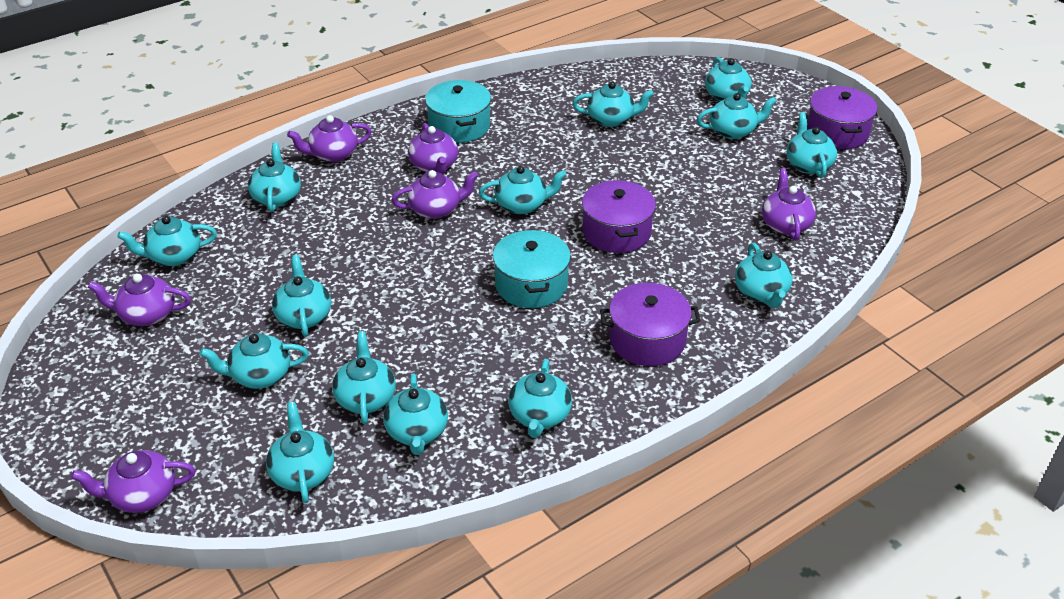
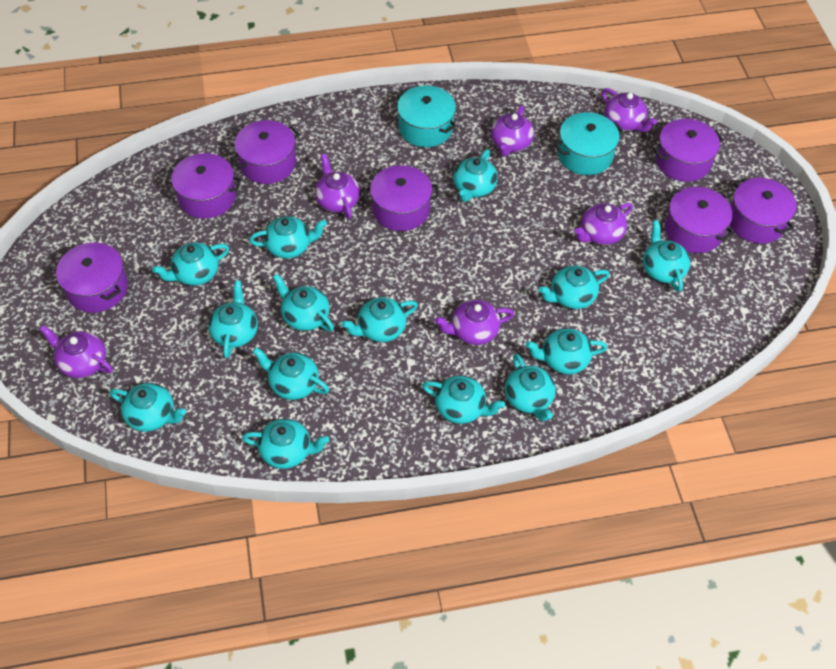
purple pot: [582,180,656,253] [600,283,701,366] [807,86,877,149] = 3 -> [56,243,128,313] [165,153,242,219] [231,120,300,184] [363,165,439,231] [653,119,724,182] [665,187,734,253] [730,177,797,244] = 7

